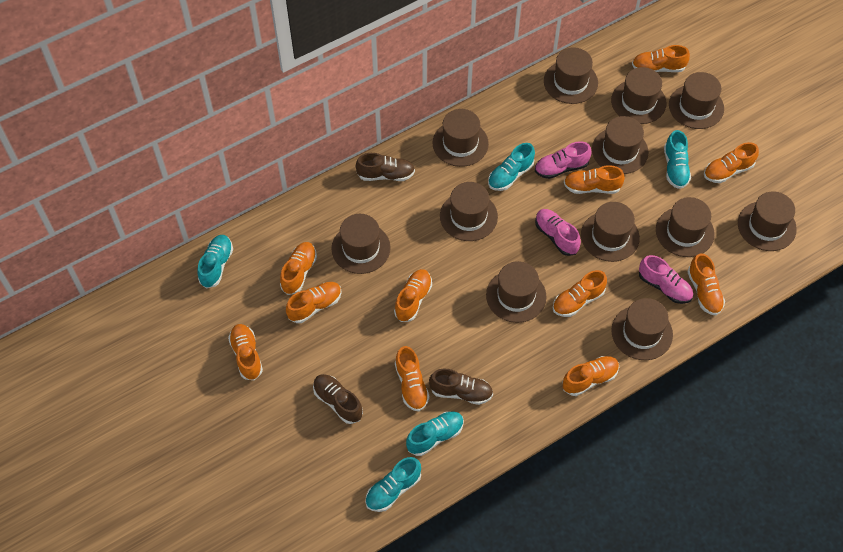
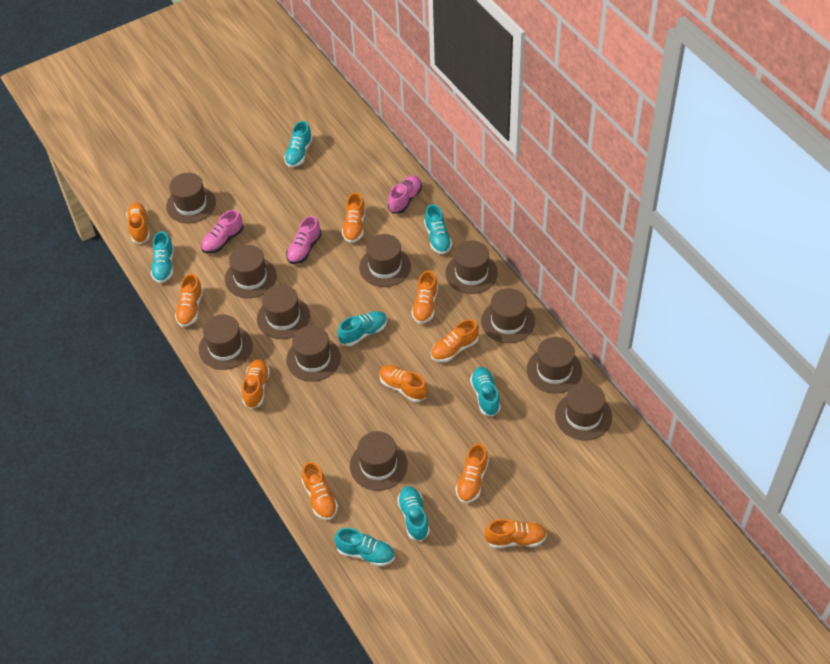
brown hat: [332,214,391,274] [433,109,489,167] [440,182,498,241] [486,261,546,323] [544,47,598,104] [581,202,640,262] [592,116,648,174] [611,67,666,124] [611,298,673,360] [656,197,715,257] [669,72,724,129] [738,191,797,251] = 12 -> [166,173,216,223] [199,314,253,370] [225,245,277,298] [257,285,310,339] [286,326,341,382] [350,431,408,491] [359,234,411,287] [445,240,498,294] [481,288,535,343] [527,337,582,394] [555,382,612,440] = 11
brown shoe: [313,374,363,424] [356,153,415,181] [429,369,493,405] = 3 -> none = 0
orange shoe: [228,324,263,380] [280,242,317,295] [286,282,342,323] [394,269,432,322] [395,346,430,411] [553,270,607,317] [562,356,619,396] [564,165,625,194] [632,45,690,72] [687,253,725,315] [704,142,759,183] = 11 -> [126,203,150,244] [175,274,203,327] [242,359,270,409] [302,462,338,520] [342,192,366,243] [380,365,427,402] [411,270,438,324] [431,319,479,362] [456,443,489,503] [485,519,547,548] = 10
turquoise shoe: [198,235,233,288] [365,457,421,512] [406,411,464,456] [488,143,535,191] [664,130,691,189] = 5 -> [151,231,174,283] [284,121,313,167] [334,528,395,567] [338,311,387,346] [397,486,430,541] [424,204,452,254] [470,367,501,416] = 7

